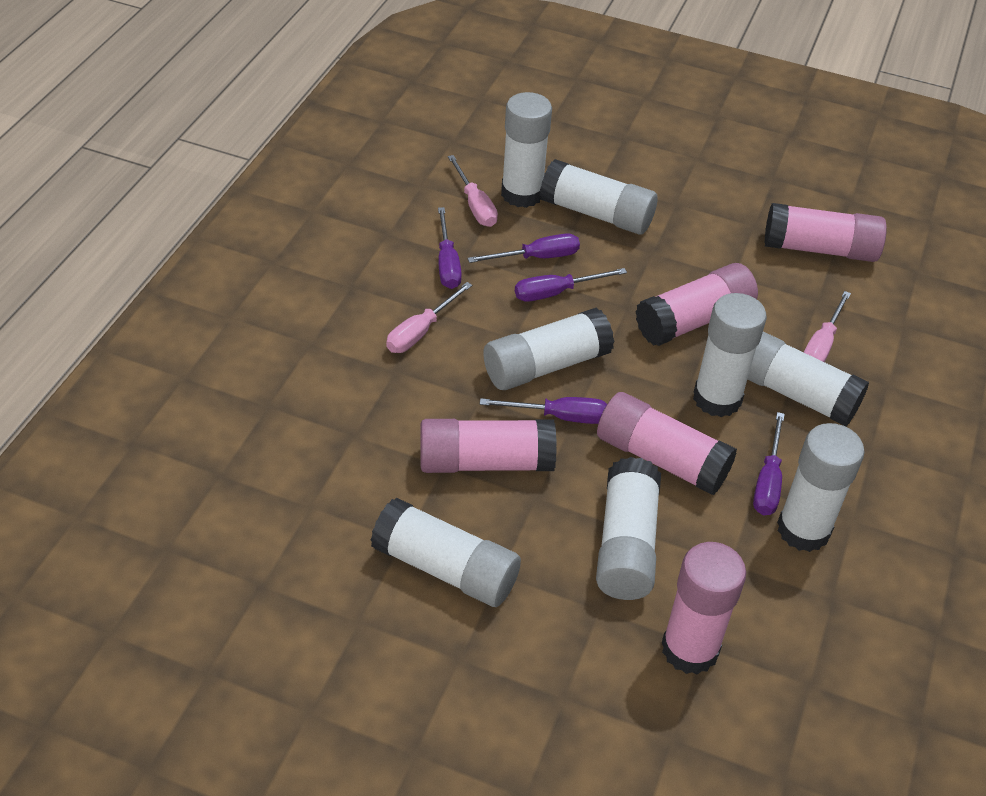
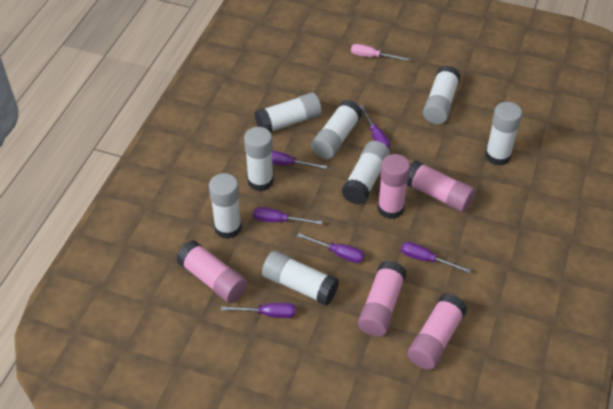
pink screwdriver: [386,282,472,353] [448,155,498,227] [804,291,851,362] = 3 -> [351,44,409,61] = 1
purple screwdriver: [438,207,462,289] [467,233,580,263] [480,397,607,424] [515,268,627,302] [753,412,785,515] = 5 -> [221,303,296,318] [253,207,322,225] [272,151,327,169] [297,233,365,263] [359,105,390,149] [401,242,471,273] = 6

